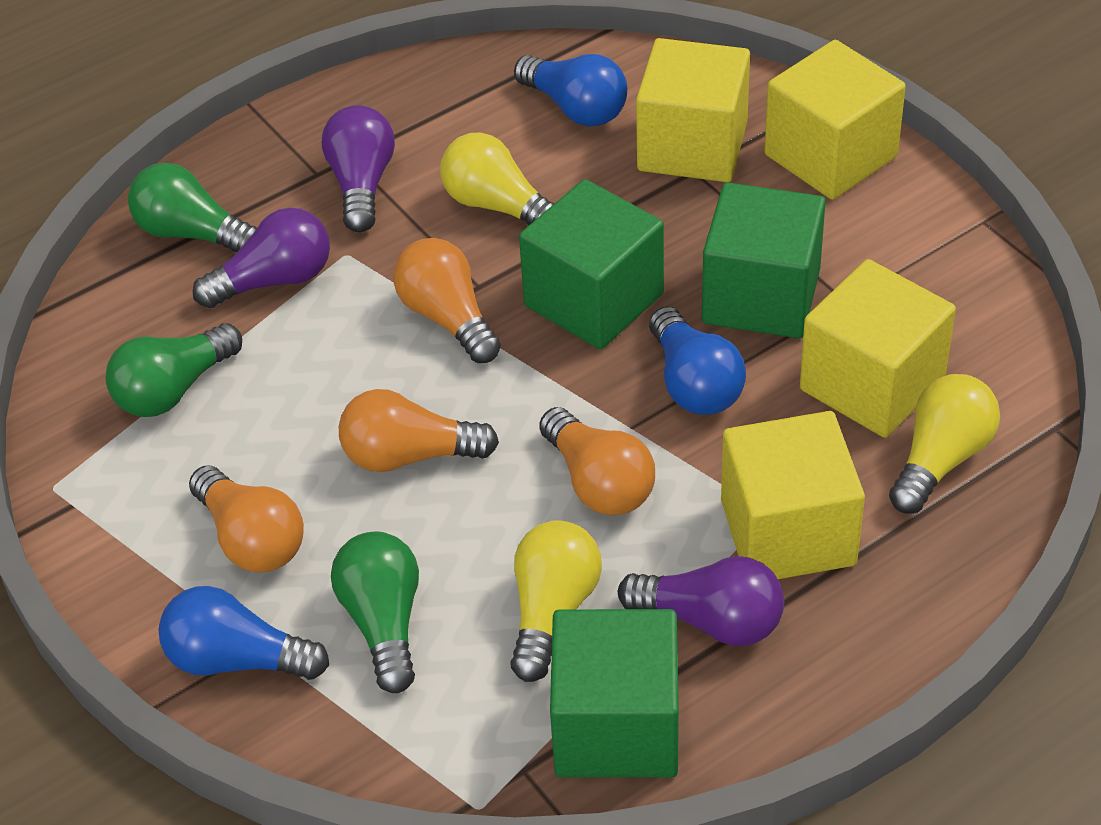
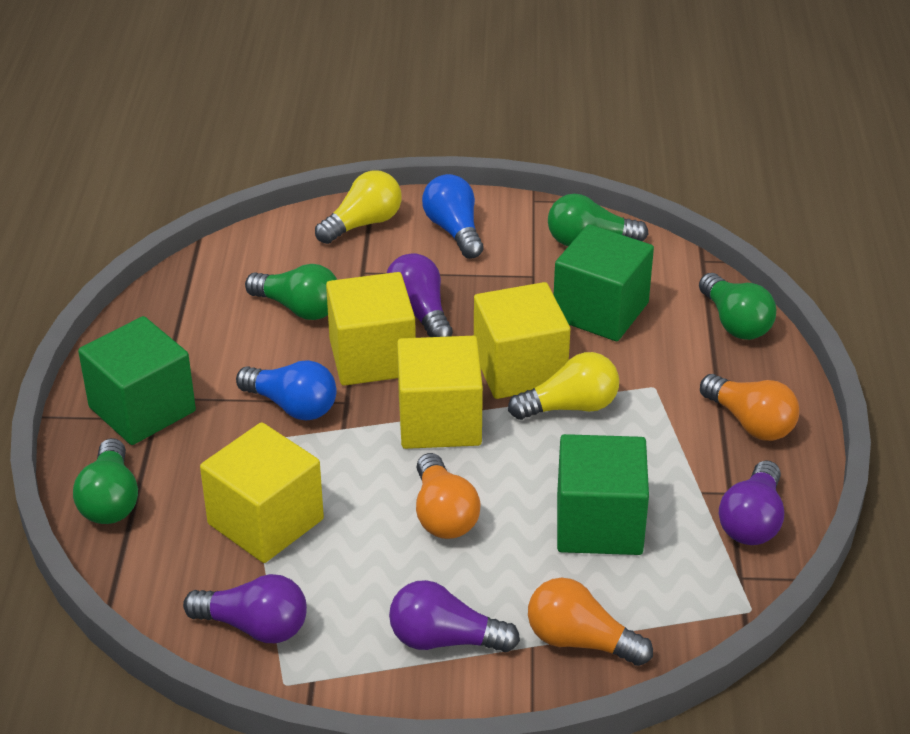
blue light bulb: [159,586,329,680] [514,54,627,126] [649,306,746,415] = 3 -> [236,360,337,421] [422,174,484,259] = 2
green light bulb: [106,323,242,417] [128,163,257,252] [331,531,419,693] = 3 -> [73,438,138,524] [245,264,337,320] [548,194,649,246] [699,273,776,340] = 4
orange light bulb: [189,466,304,573] [339,389,499,472] [393,238,501,363] [539,407,655,515] = 4 -> [416,453,481,539] [528,578,653,666] [700,374,799,441] = 3
purple light bulb: [193,208,330,308] [322,105,395,233] [617,556,784,646] = 3 -> [183,574,307,643] [387,253,453,337] [389,580,520,652] [719,460,784,545] = 4
yellow light bulb: [440,132,554,225] [510,520,602,682] [889,374,1000,514] = 3 -> [315,170,402,244] [508,352,619,420] = 2

